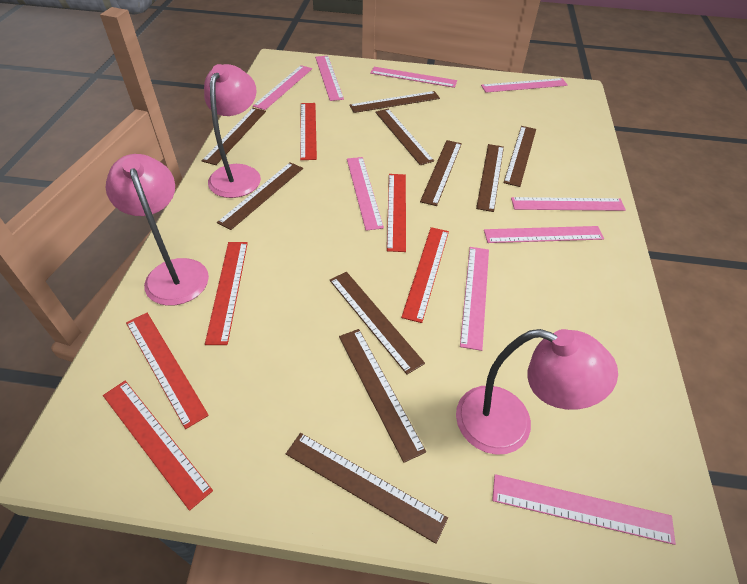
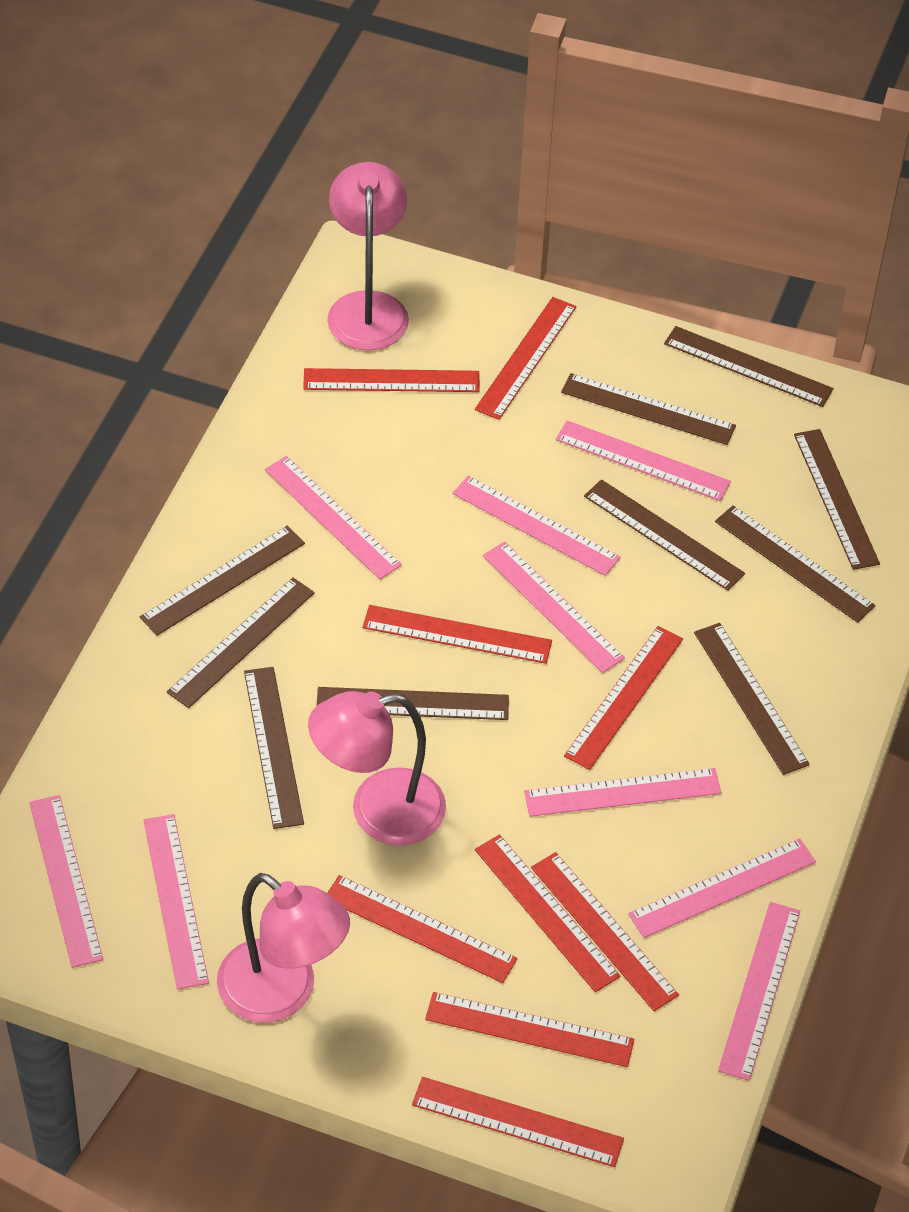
red ruler: [103,381,213,511] [126,313,209,429] [205,242,248,345] [300,103,317,160] [387,174,406,252] [401,227,449,323] = 6 -> [303,368,480,392] [327,875,517,983] [362,605,552,664] [412,1077,624,1167] [425,992,634,1067] [475,297,576,420] [475,834,620,992] [531,852,679,1011] [564,626,683,770] = 9

